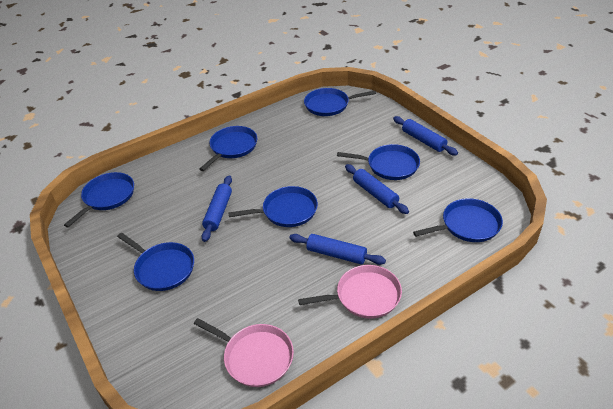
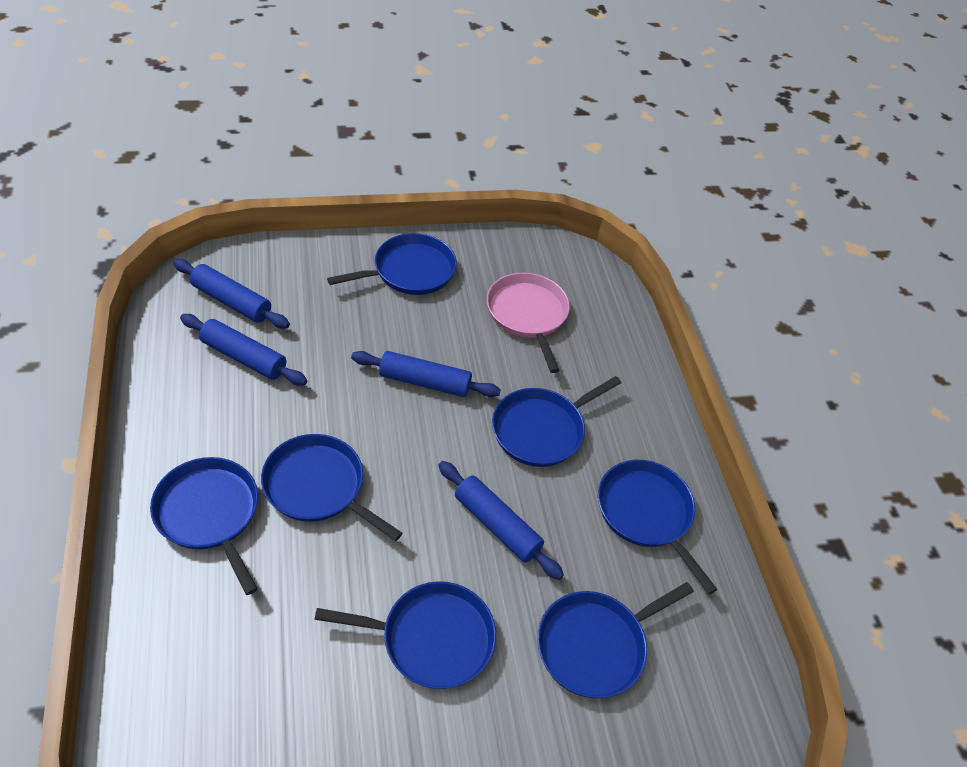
pink pan: [194,318,294,387] [298,265,402,318] = 2 -> [487,273,570,373] = 1

